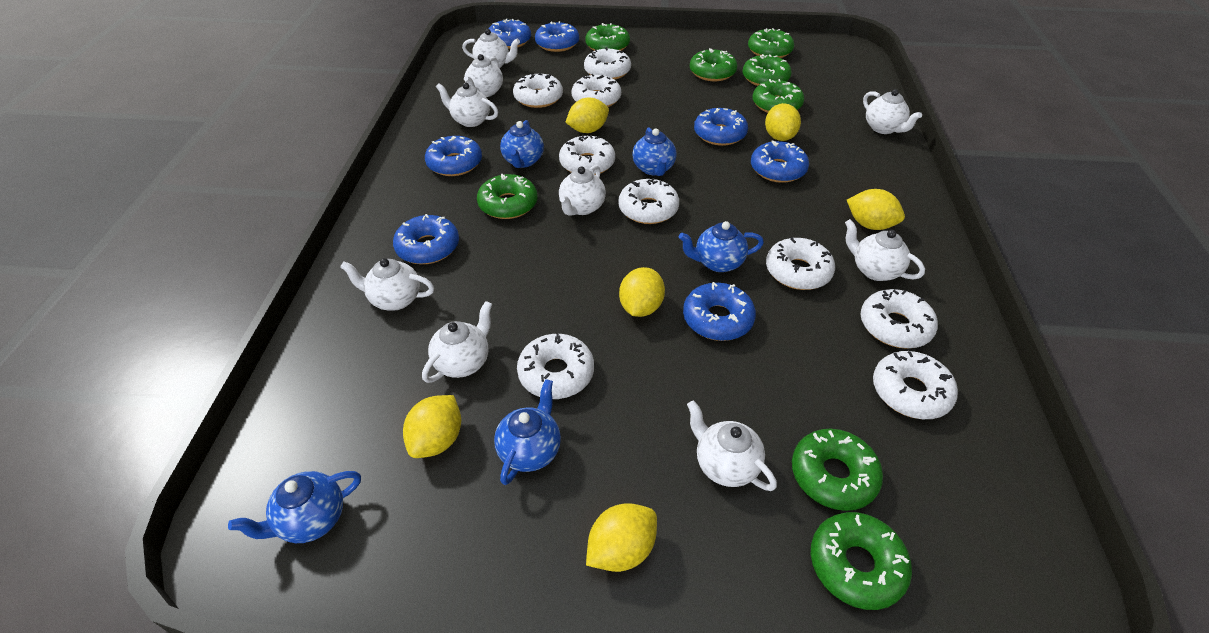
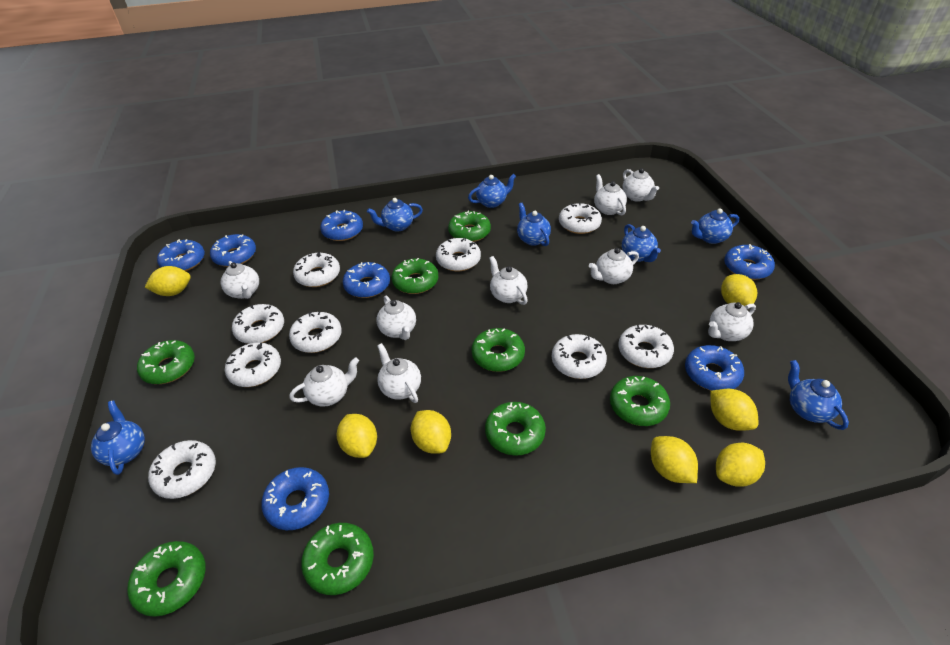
blue teapot: [228,471,361,543] [494,379,561,485] [500,120,544,168] [632,128,677,176] [679,221,764,272] = 5 -> [91,400,145,475] [367,198,423,232] [468,174,516,208] [517,203,551,246] [622,224,661,262] [691,208,739,244] [788,360,849,430] = 7
yellow lemon: [403,395,461,458] [565,98,609,133] [586,503,657,572] [619,267,665,317] [765,103,801,141] [847,189,905,230] = 6 -> [145,266,191,296] [337,414,377,458] [411,410,451,454] [651,436,698,483] [710,389,758,431] [716,443,765,487] [721,274,757,306] = 7

